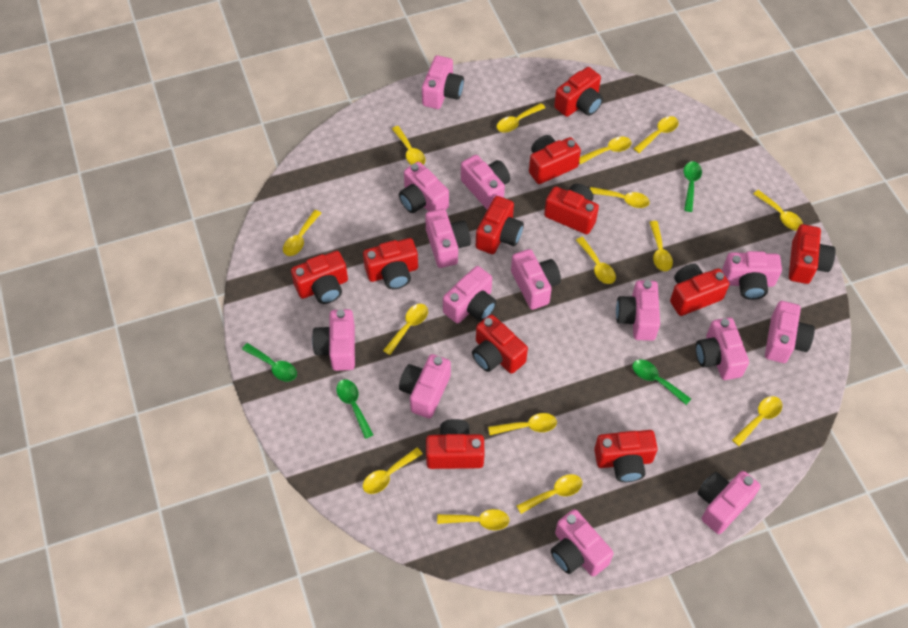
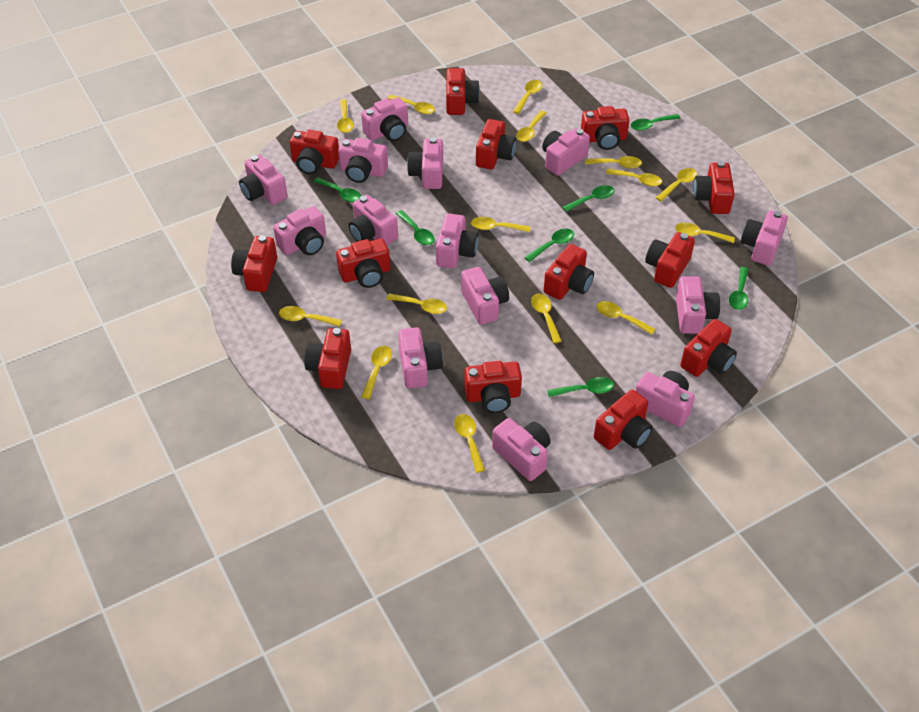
green spoon: [242,343,297,382] [336,379,373,439] [632,360,691,405] [684,162,702,212] = 4 -> [313,177,361,202] [396,210,434,245] [524,229,574,262] [547,377,614,397] [562,185,615,212] [631,114,681,131] [729,267,749,310] = 7
red camera: [291,251,348,304] [363,238,418,289] [426,419,485,469] [472,314,528,374] [476,196,524,254] [529,135,581,184] [544,184,599,234] [554,67,603,117] [594,430,658,482] [670,263,729,316] [789,224,836,284] = 11 -> [231,235,277,292] [290,130,339,174] [304,328,351,389] [336,238,390,288] [446,68,480,115] [464,361,522,413] [476,119,516,169] [544,244,594,300] [581,106,629,150] [594,390,652,450] [645,232,695,288] [680,319,737,377] [693,161,735,214] = 13

